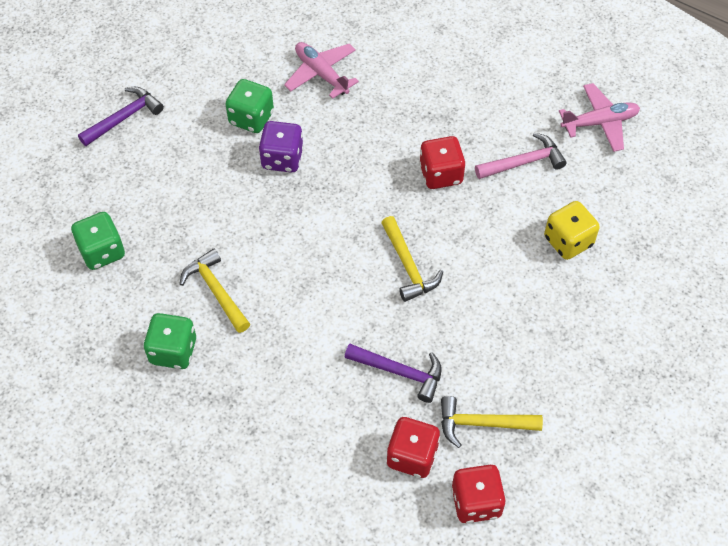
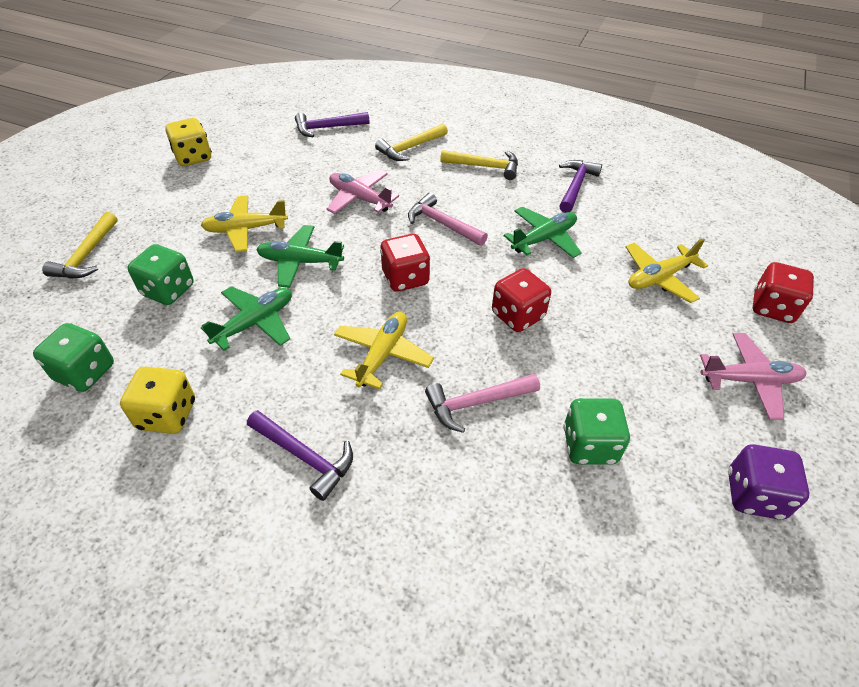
green plane: none = 0 -> [201,286,292,351] [256,225,344,288] [504,207,582,258] = 3
pink hammer: [475,133,567,179] = 1 -> [408,193,488,246] [425,374,540,433] = 2
purple hammer: [78,87,164,146] [345,344,442,403] = 2 -> [247,410,353,501] [295,112,370,137] [559,160,602,213] = 3
yellow dice: [544,201,600,260] = 1 -> [120,367,195,434] [165,118,212,166] = 2
yellow plane: none = 0 -> [201,195,288,252] [334,312,434,389] [626,238,708,303] = 3

